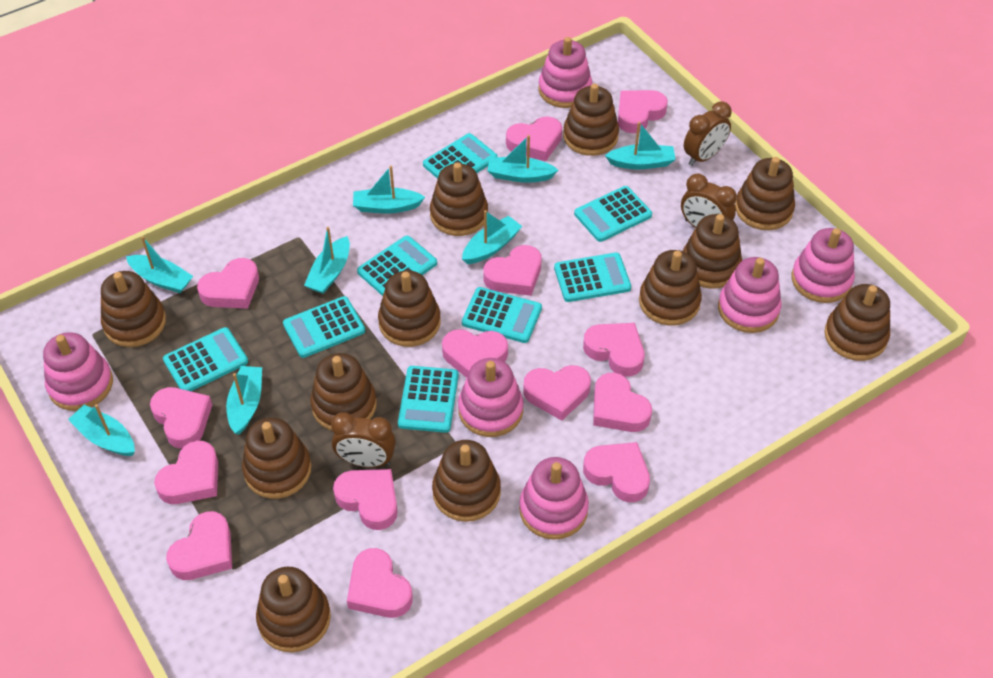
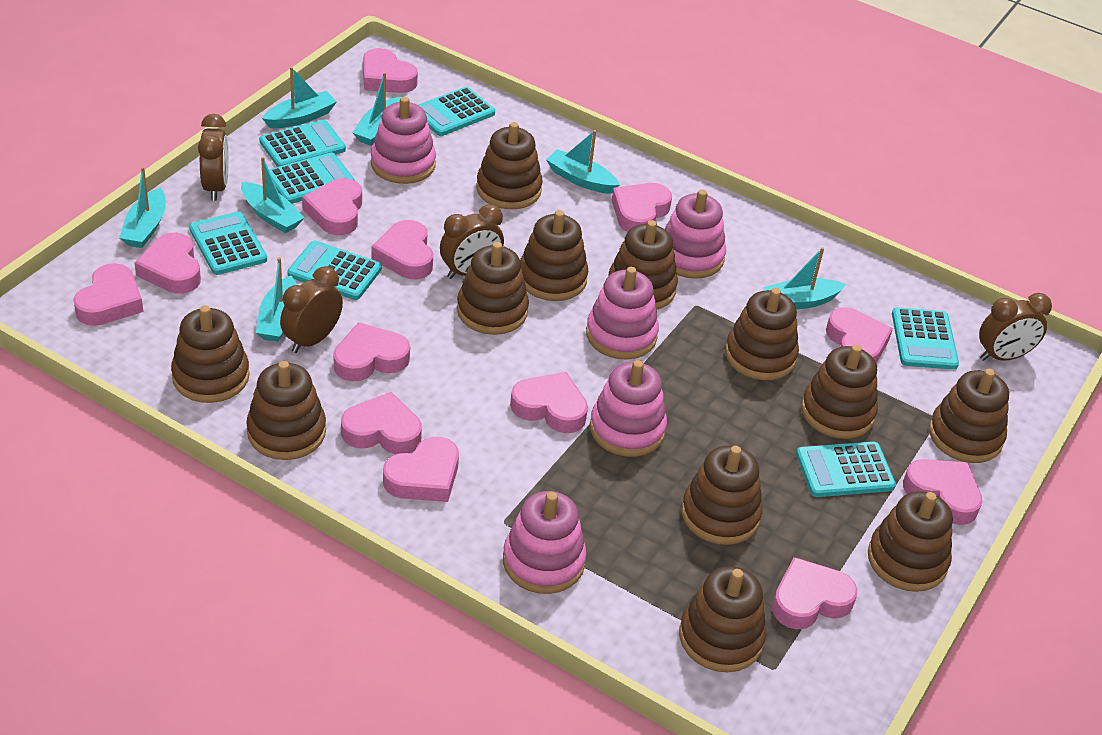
brown clock: [331,412,396,467] [681,174,737,228] [684,101,732,166] = 3 -> [198,114,228,201] [280,266,343,353] [440,204,504,279] [979,293,1052,361] = 4
pink heart: [150,387,212,449] [154,441,218,504] [166,511,232,580] [197,258,259,309] [333,469,398,530] [347,548,413,618] [442,329,508,378] [483,245,542,296] [506,116,562,162] [523,365,591,421] [583,323,644,377] [583,442,650,502] [593,373,652,432] [618,90,668,133] = 14 -> [73,263,143,326] [135,233,201,294] [302,178,362,235] [334,322,410,382] [341,392,422,454] [363,48,418,93] [371,220,433,279] [383,437,459,502] [510,372,588,433] [612,183,672,232] [772,557,857,629] [826,307,893,363] [903,459,982,525] = 13
pink stacking toy: [43,332,113,411] [458,358,524,437] [519,457,589,540] [538,37,592,108] [718,257,781,333] [792,228,855,303] = 6 -> [371,97,436,184] [503,491,587,594] [586,267,659,360] [590,360,667,457] [665,189,726,279] = 5
turquoise boat: [68,404,135,456] [126,236,193,293] [226,366,262,435] [304,227,350,294] [353,166,425,213] [462,210,522,264] [487,135,558,183] [605,122,676,169] = 8 -> [119,167,165,248] [241,157,305,233] [256,257,297,342] [262,67,337,128] [352,72,401,146] [546,130,620,194] [763,247,846,309] = 7
turquoise calculator: [163,327,248,391] [283,296,365,358] [357,236,437,296] [398,366,459,433] [423,133,498,179] [462,287,542,343] [554,253,631,302] [574,186,652,242] = 8 -> [189,212,267,275] [259,120,346,167] [269,152,355,204] [287,241,382,300] [418,87,495,136] [796,442,896,497] [892,307,959,370] = 7

